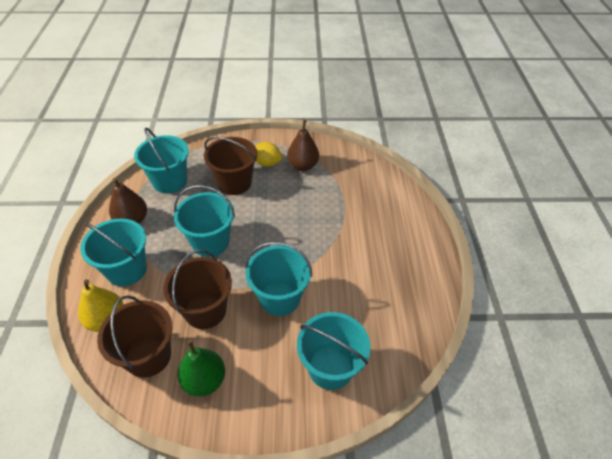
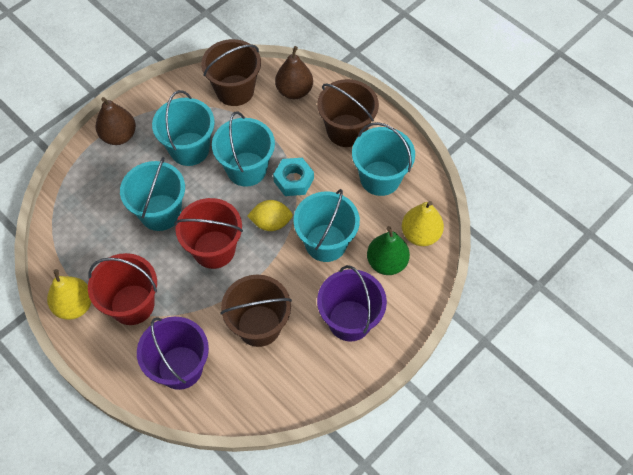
purple bucket: none = 0 -> [137,317,209,390] [317,265,387,341] = 2
red bucket: none = 0 -> [88,253,157,325] [174,198,243,269] = 2
turquoise nut: none = 0 -> [273,158,314,196] = 1
yellow pear: [78,279,124,332] = 1 -> [47,269,91,320] [402,201,444,246] = 2

